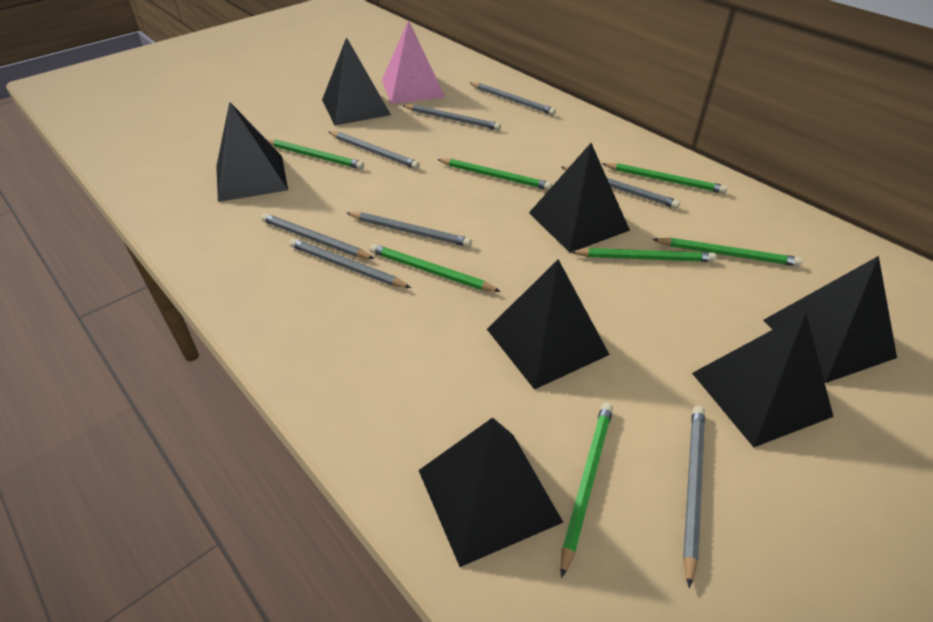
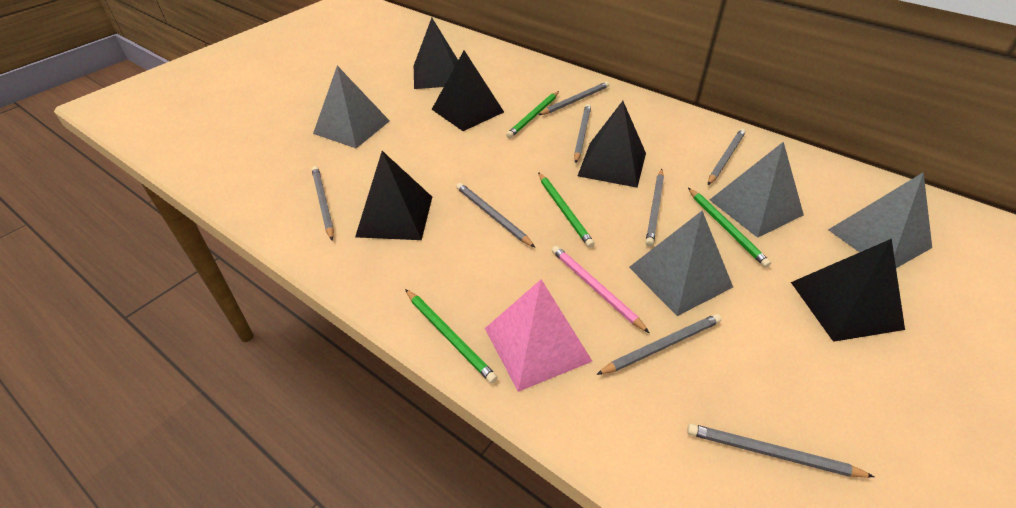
black pyramid: [216,102,288,202] [322,37,391,125] [418,417,563,567] [487,259,610,390] [529,143,630,253] [692,312,834,447] [763,256,897,383] = 7 -> [355,151,432,240] [414,18,458,89] [432,50,504,131] [578,101,646,188] [791,239,905,342] = 5
green pencil: [267,140,364,169] [370,244,501,292] [437,159,552,190] [560,403,613,578] [570,248,716,262] [602,163,728,194] [652,238,802,267] = 7 -> [405,289,498,384] [506,91,559,138] [538,172,595,248] [688,188,771,268] = 4
grey pyramid: none = 0 -> [313,66,390,148] [629,211,733,316] [710,142,804,238] [828,172,932,268] = 4
pink pencil: none = 0 -> [552,246,649,333] = 1

